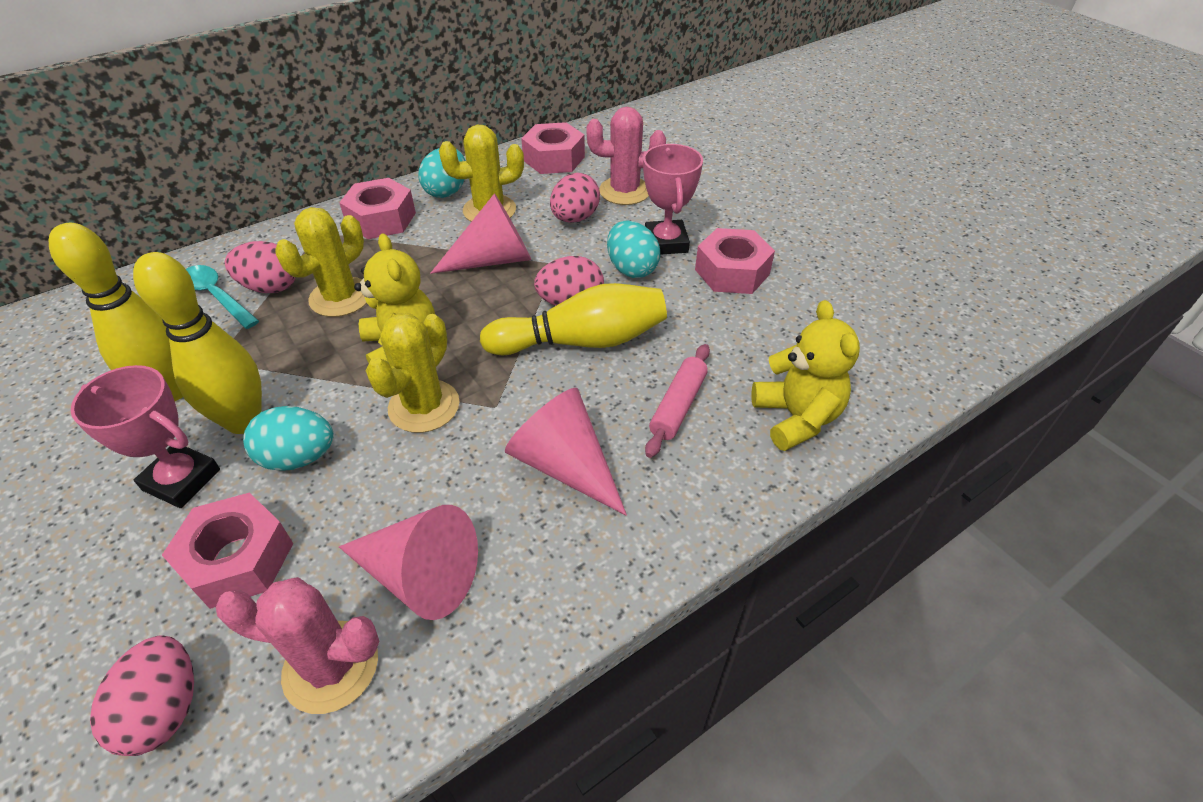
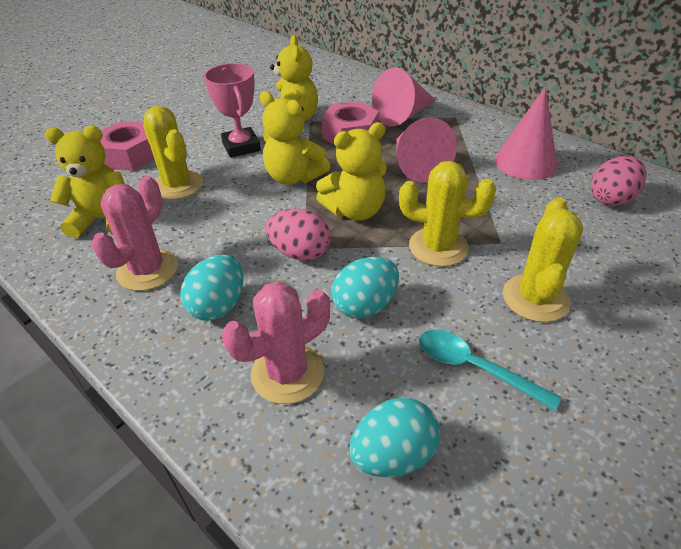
pink egg: [90,636,194,756] [225,241,296,293] [534,256,604,306] [550,173,600,223] = 4 -> [266,209,331,261] [591,156,646,206] = 2
pink nut: [162,493,293,609] [339,178,416,239] [521,122,585,174] [695,228,775,294] = 4 -> [100,121,154,171] [322,101,379,145] = 2
pink rolling pin: [645,344,710,458] = 1 -> none = 0
pink trophy: [70,365,220,508] [643,144,703,255] = 2 -> [204,63,261,158] = 1
yellow bowling pin: [49,223,183,401] [133,252,262,434] [480,283,667,355] = 3 -> none = 0
yellow teddy bear: [354,233,435,363] [751,300,860,451] = 2 -> [45,126,125,238] [260,91,330,185] [270,35,318,121] [316,122,387,221] = 4

